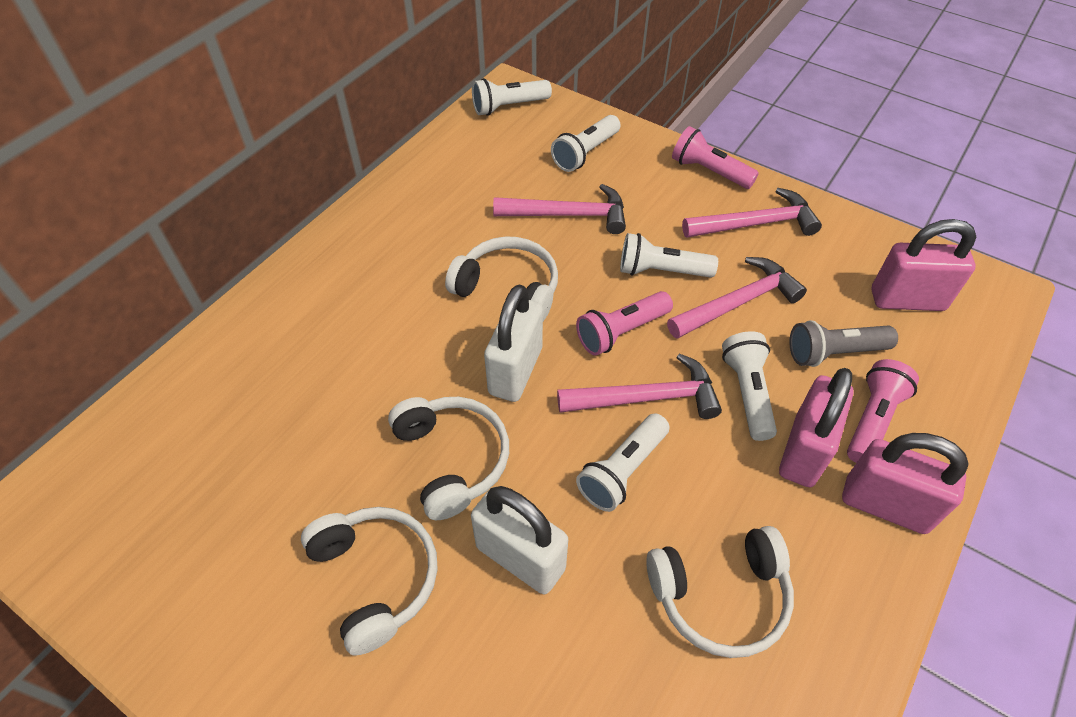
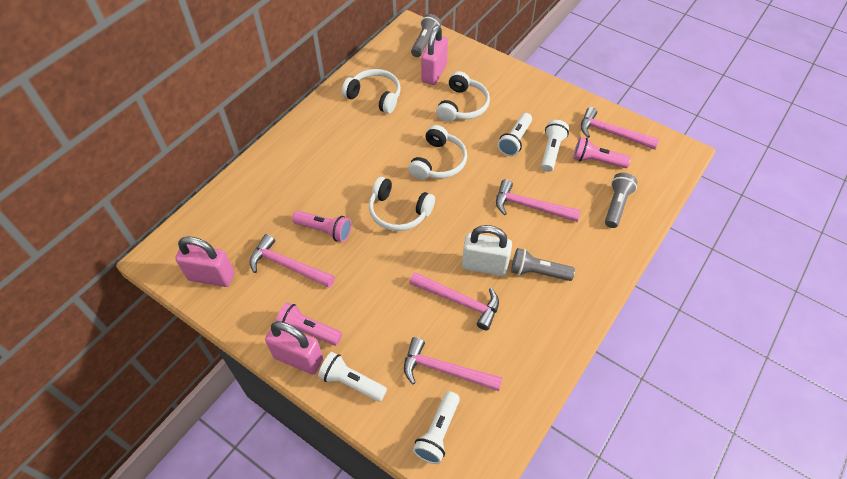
grey flashlight: [789,320,898,367] = 1 -> [411,14,441,57] [511,248,575,281] [605,173,637,228] = 3
pink hammer: [493,184,626,234] [557,353,722,419] [667,257,807,339] [682,188,822,238] = 4 -> [250,234,335,288] [404,337,503,391] [410,272,499,331] [496,179,581,222] [581,107,660,149] = 5
white flashlight: [472,78,552,116] [551,115,621,172] [576,413,670,512] [620,233,718,278] [722,331,777,441] = 5 -> [318,352,387,402] [413,391,460,464] [498,113,532,156] [541,120,569,172] = 4
white padlock: [471,486,568,594] [484,285,543,402] = 2 -> [462,225,512,276] = 1

